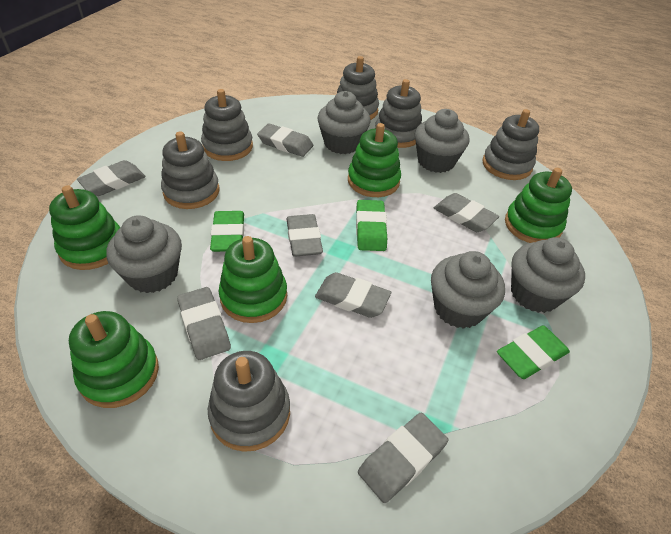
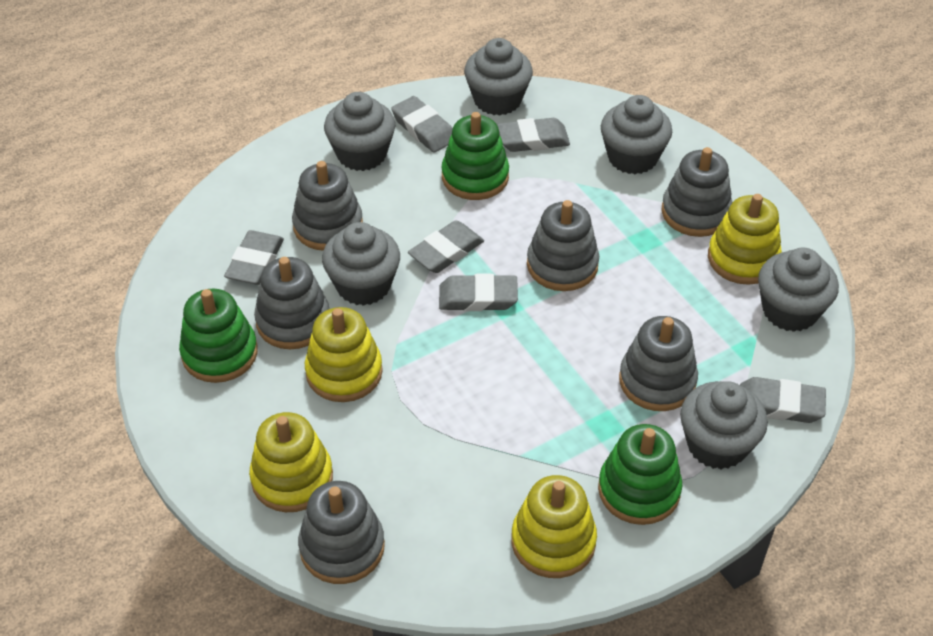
green eraser: [210,211,244,252] [356,200,387,251] [497,325,570,379] = 3 -> none = 0
green stacking toy: [49,185,120,270] [69,311,159,408] [219,236,287,323] [348,123,401,197] [505,168,572,243] = 5 -> [179,289,258,383] [441,112,509,200] [598,424,682,525] = 3
grey cupcake: [106,215,182,293] [317,91,370,154] [415,109,469,173] [431,251,505,329] [511,237,585,313] = 5 -> [322,222,400,306] [324,92,395,171] [464,38,533,116] [601,95,672,174] [680,381,768,469] [758,248,839,332] = 6
grey eraser: [77,160,146,196] [177,287,231,360] [257,123,313,157] [286,214,323,257] [315,272,391,318] [358,413,448,503] [434,193,499,232] = 7 -> [224,230,284,285] [391,96,453,153] [408,220,484,273] [439,274,518,311] [497,118,570,152] [740,377,826,423] = 6
yellow stacking toy: none = 0 -> [249,412,333,512] [305,307,383,402] [512,475,597,578] [708,194,782,285] = 4

